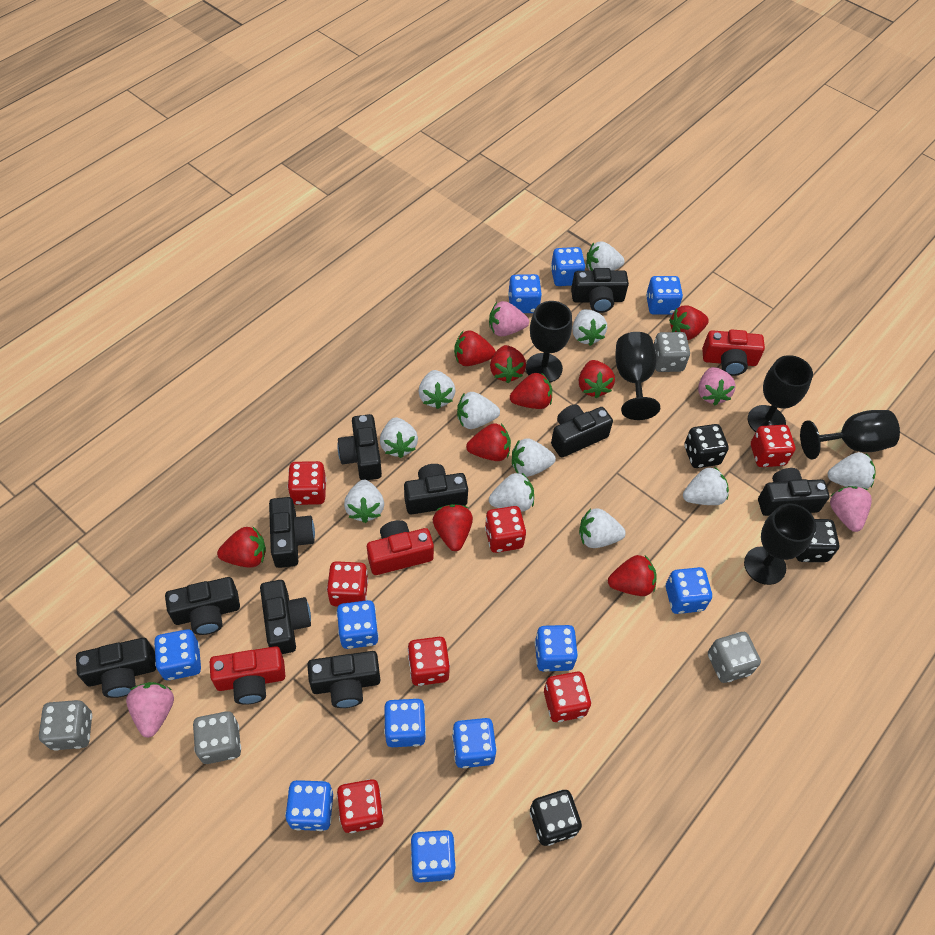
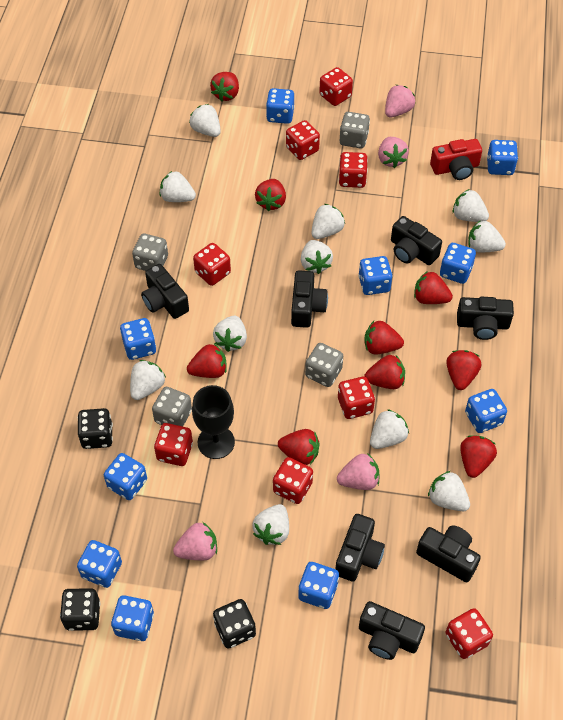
black camera: [76,638,156,698] [165,577,240,635] [260,580,311,654] [269,497,315,568] [307,651,380,708] [337,414,382,480] [404,464,468,515] [551,404,613,458] [571,268,629,313] [758,468,830,516] = 10 -> [141,264,189,319] [291,270,328,328] [335,514,385,582] [359,601,425,660] [391,216,442,265] [416,526,481,582] [457,296,514,340] = 7
black goblet: [526,301,572,382] [615,332,660,420] [744,503,816,585] [748,355,813,432] [800,410,900,459] = 5 -> [192,385,235,459] = 1
blue dice: [154,629,201,680] [285,780,333,831] [337,600,379,649] [384,699,426,747] [411,830,456,883] [452,718,497,768] [508,274,542,313] [535,625,578,672] [551,247,585,286] [646,276,683,315] [666,567,712,614] = 11 -> [77,540,122,588] [104,453,147,500] [111,595,154,641] [120,318,156,360] [266,88,295,124] [298,562,339,609] [358,256,393,295] [440,243,476,284] [465,389,507,433] [487,140,518,175] = 10
red camera: [210,646,285,705] [367,520,434,575] [702,329,765,376] = 3 -> [430,139,482,180] = 1
red dice: [288,461,326,505] [327,561,368,606] [337,779,383,833] [408,637,450,686] [485,506,526,553] [544,672,591,722] [751,425,795,467] = 7 -> [154,423,193,466] [193,243,231,286] [273,457,313,504] [286,120,320,160] [319,67,353,106] [338,377,375,419] [339,152,368,188] [445,608,493,659] = 8

